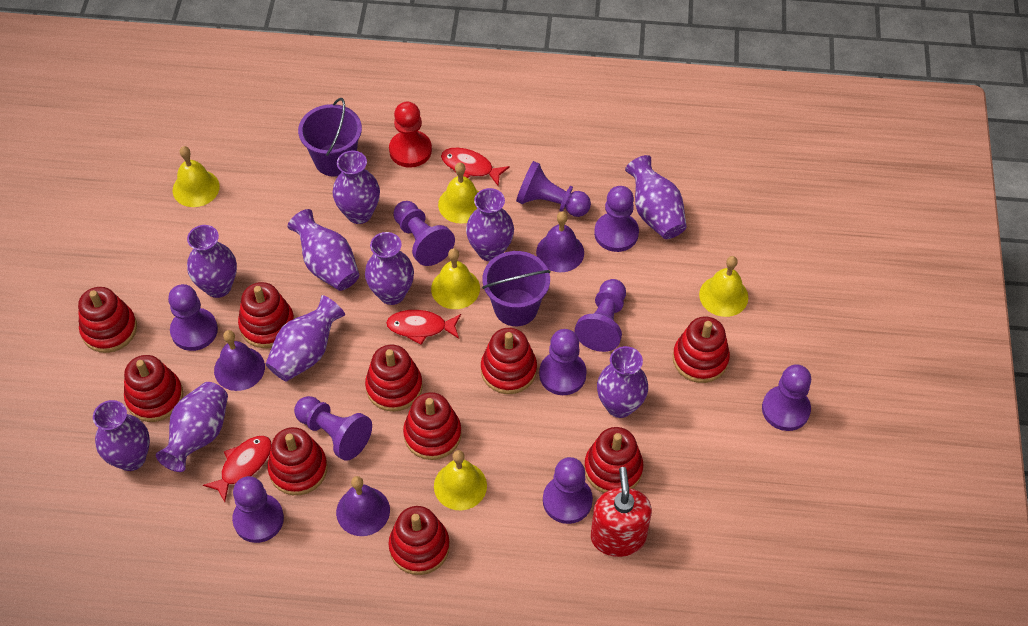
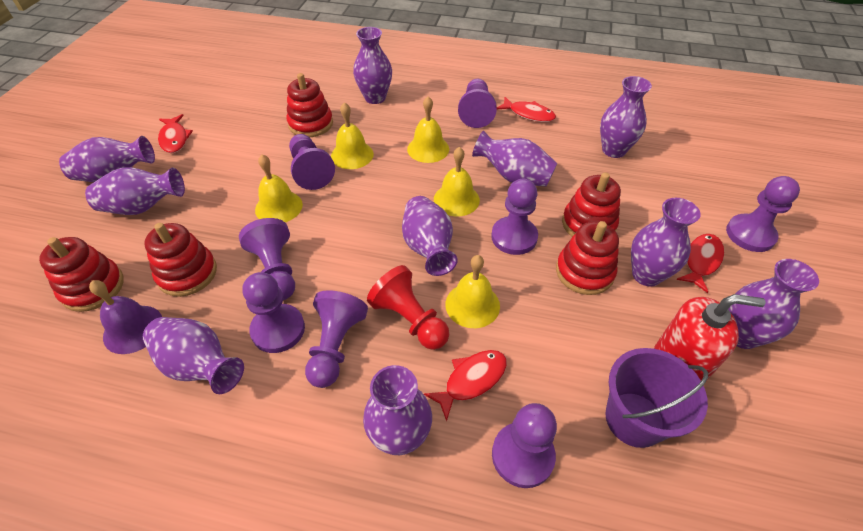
purple bell: [214,330,265,391] [336,476,390,536] [536,211,584,272] = 3 -> [89,280,162,354] = 1
purple bucket: [298,98,362,177] [482,251,550,326] = 2 -> [606,348,708,448] = 1
purple pawn: [168,284,218,351] [232,476,284,543] [294,396,372,461] [393,201,455,266] [516,161,591,217] [539,329,587,395] [543,457,593,524] [575,279,626,352] [594,186,639,252] [762,364,811,431] = 10 -> [239,218,295,300] [243,272,305,353] [289,134,335,190] [305,290,368,388] [458,79,497,128] [491,179,538,255] [492,403,557,488] [726,176,800,252] = 8
red fish: [203,436,272,502] [386,310,461,345] [441,148,510,186] = 3 -> [158,114,193,153] [424,350,507,422] [497,97,556,122] [677,234,724,293] = 4
red stacking toy: [78,287,137,353] [124,355,184,422] [238,282,295,348] [267,427,328,495] [365,345,423,412] [388,506,450,575] [403,392,462,460] [481,328,537,394] [584,427,643,493] [673,316,730,383] = 10 -> [39,237,124,312] [144,223,217,297] [286,73,333,137] [556,221,619,295] [562,172,621,237] = 5

